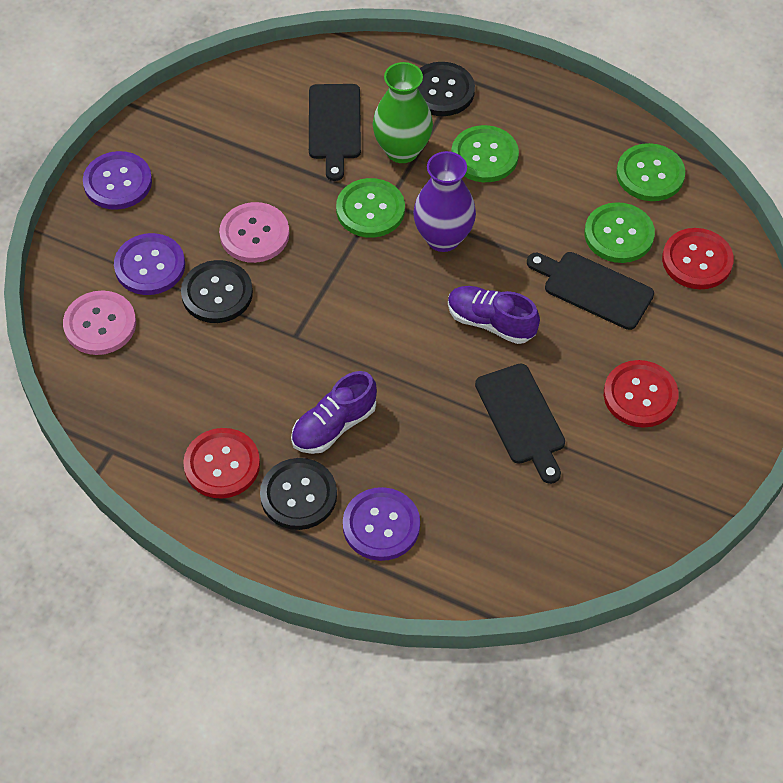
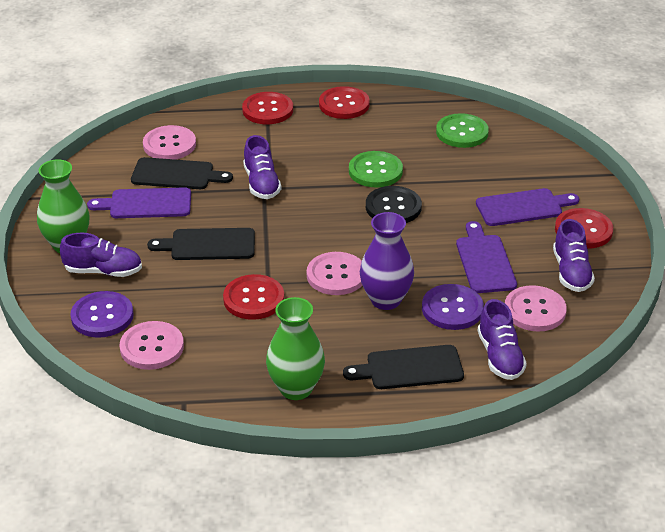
black button: [181,260,253,323] [260,458,337,530] [418,62,475,116] = 3 -> [366,186,422,223] = 1
green button: [336,178,405,238] [451,125,519,182] [585,202,655,263] [616,143,685,201] = 4 -> [349,151,403,188] [436,113,489,148] = 2
green vase: [373,62,433,163] = 1 -> [37,159,90,253] [266,297,325,400] = 2
pink button: [63,290,136,355] [219,202,289,263] = 2 -> [120,321,184,370] [143,125,196,159] [307,252,362,295] [505,285,567,332] = 4
purple button: [83,151,152,210] [114,233,185,295] [343,487,420,561] = 3 -> [70,291,134,338] [422,284,484,330] = 2
purple cutting board: none = 0 -> [87,187,191,218] [456,221,517,293] [476,188,579,226] = 3
purple shoe: [291,371,377,454] [448,286,540,344] = 2 -> [60,233,142,277] [243,135,281,199] [478,299,527,380] [553,219,595,292] = 4
red button: [183,428,260,498] [604,360,679,428] [662,228,734,289] = 3 -> [223,274,284,320] [242,92,293,124] [319,86,370,119] [555,208,613,248] = 4

